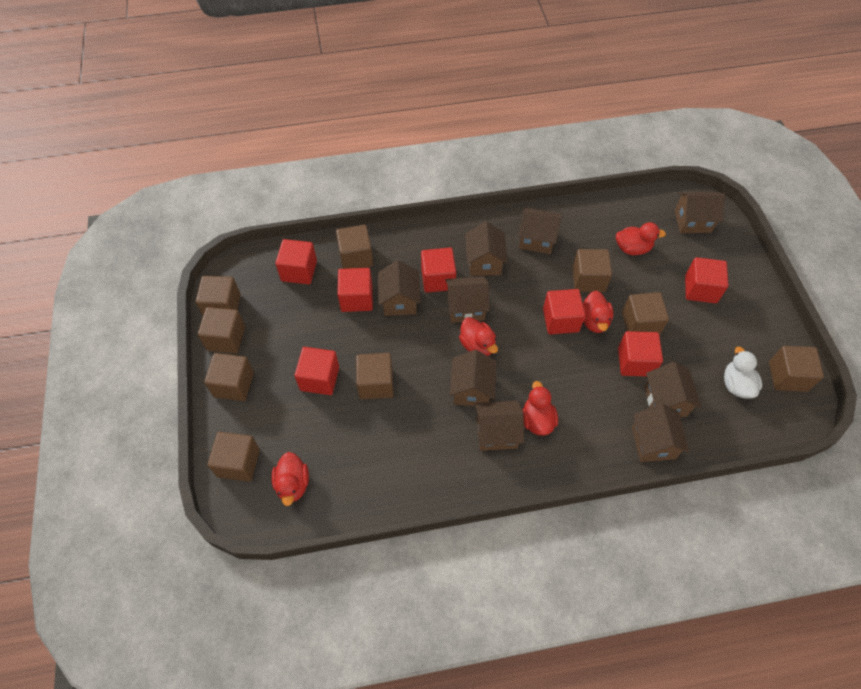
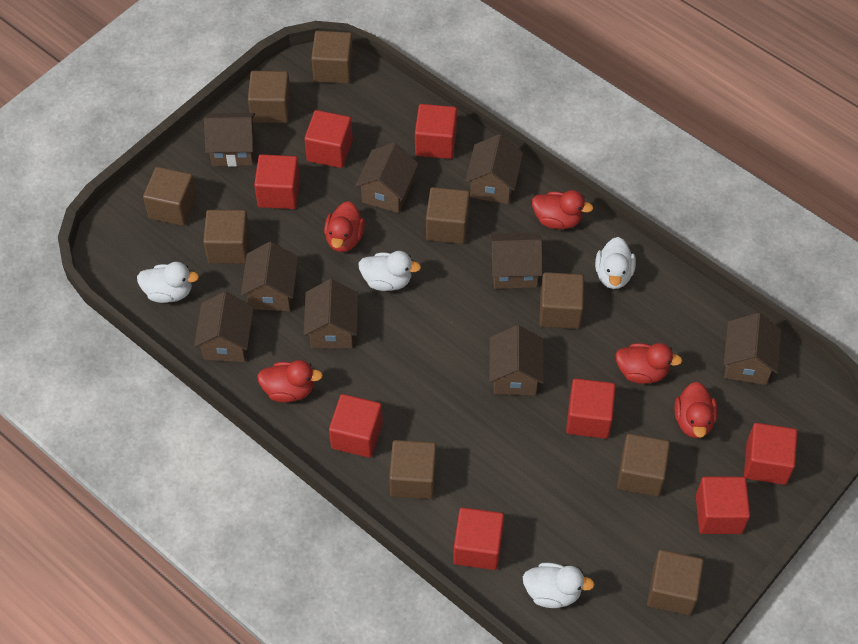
red cube: [275,239,317,284] [295,347,339,395] [337,268,373,312] [421,248,456,293] [543,289,585,334] [618,331,663,376] [685,257,728,303] = 7 -> [254,154,300,209] [304,110,353,168] [329,394,383,458] [415,104,457,159] [453,507,504,570] [566,378,616,439] [696,477,750,534] [744,423,797,485] = 8
white duck: [724,347,762,399] = 1 -> [137,262,199,303] [358,251,421,291] [523,562,594,608] [595,237,636,289] = 4

